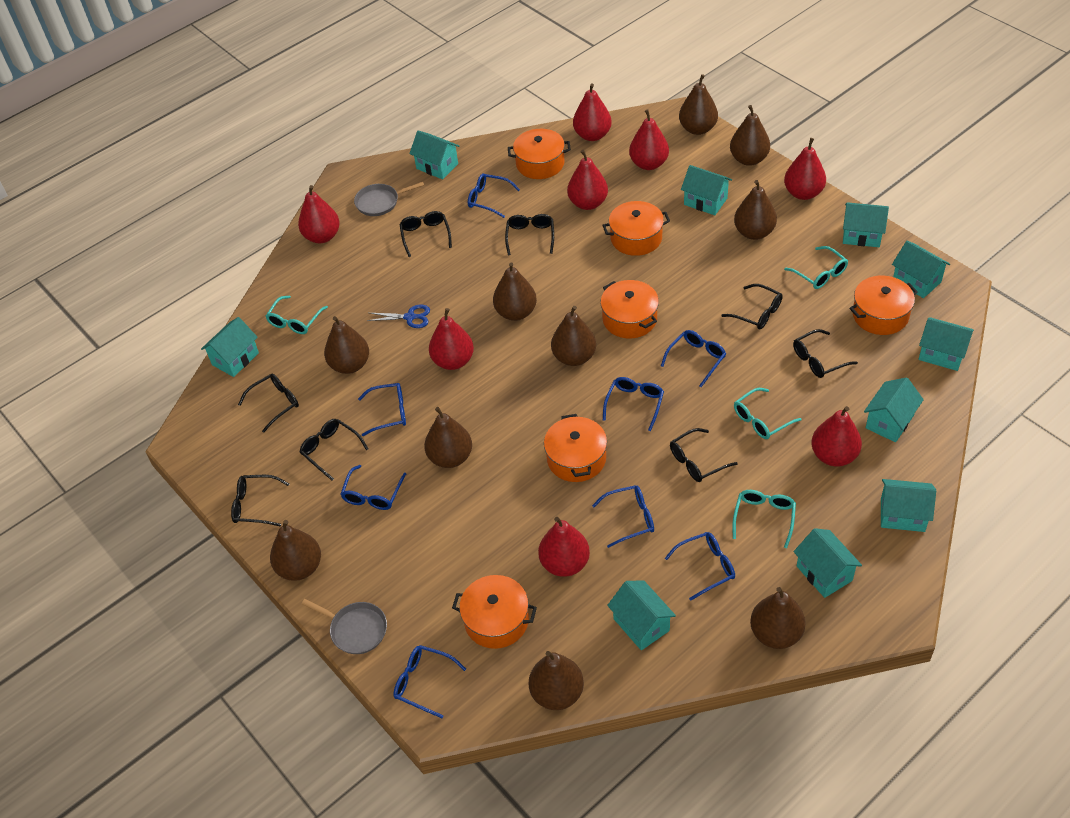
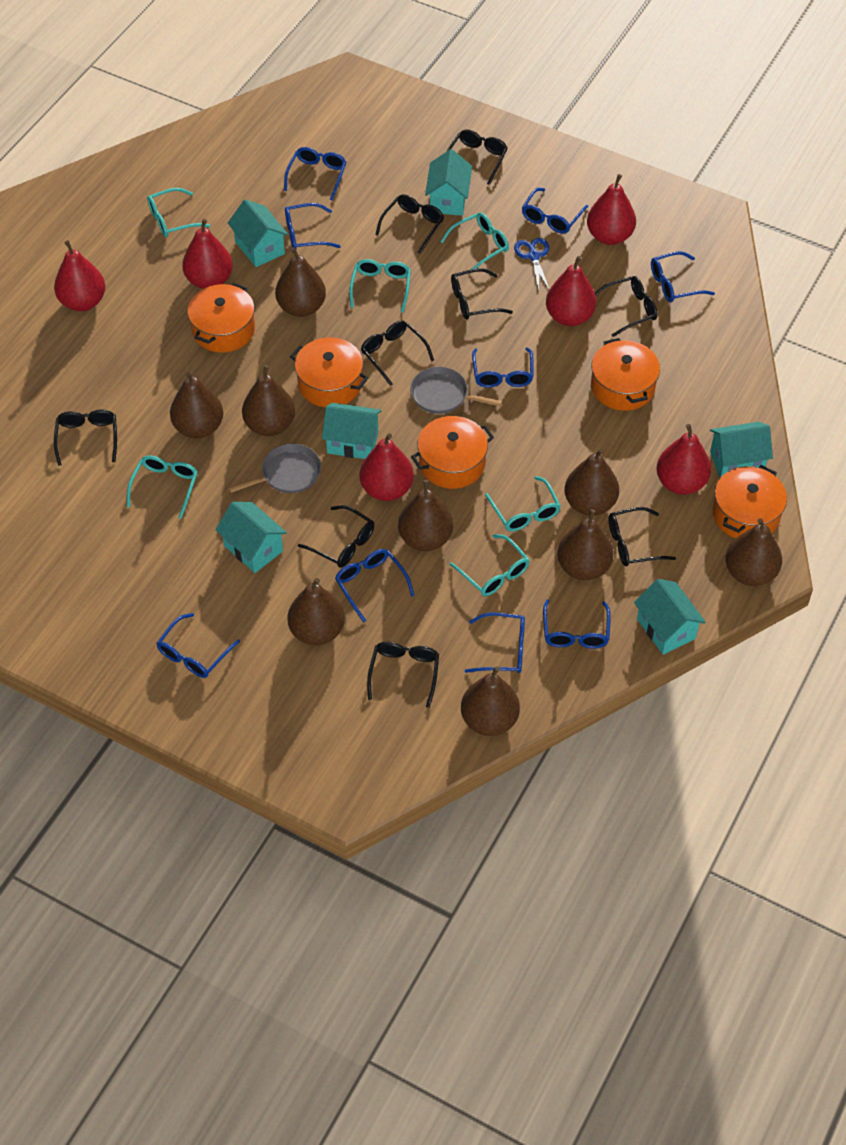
black glasses: [231,475,289,527] [238,374,299,433] [300,419,368,480] [399,211,452,257] [505,214,554,256] [670,428,738,482] [721,284,783,330] [793,329,858,378] = 8 -> [54,409,117,466] [298,505,375,568] [361,320,434,386] [367,642,439,708] [375,194,444,254] [447,129,508,185] [451,268,513,319] [595,276,658,337] [609,507,676,566] = 9
blue glasses: [340,465,406,510] [358,383,406,436] [393,645,466,718] [468,174,520,218] [592,485,654,548] [603,377,664,431] [661,330,726,387] [665,532,735,601] = 8 -> [157,613,240,678] [284,147,346,201] [285,203,341,249] [335,549,415,623] [465,613,525,673] [472,347,534,388] [522,188,588,234] [543,599,611,649] [651,251,715,302] = 9
brown pear: [270,520,321,581] [324,316,369,374] [424,407,472,468] [493,262,537,321] [529,651,584,710] [551,306,596,366] [679,74,718,135] [730,105,770,166] [734,180,777,240] [750,587,806,649] = 10 -> [170,372,223,438] [242,365,295,436] [275,247,326,317] [287,578,345,645] [398,480,453,551] [461,667,520,736] [557,509,614,580] [565,449,619,516] [725,518,782,586] = 9
orange pot: [452,575,537,649] [508,129,571,179] [544,414,607,482] [600,280,659,339] [602,201,670,256] [850,276,918,335] = 6 -> [187,283,255,353] [290,337,368,408] [411,416,494,489] [591,338,660,411] [713,465,787,538] = 5
red pear: [298,185,340,243] [429,308,474,370] [538,517,590,577] [567,150,608,210] [573,83,612,141] [629,109,669,170] [784,138,826,200] [811,406,862,467] = 8 -> [54,240,105,311] [182,219,233,289] [360,434,414,501] [546,256,597,326] [587,174,636,245] [656,424,711,495] = 6
turquoise glasses: [266,296,328,334] [732,490,796,548] [734,388,801,439] [784,246,848,289] = 4 -> [127,455,198,519] [147,188,210,237] [349,259,411,313] [440,212,509,274] [449,534,530,596] [485,476,561,531] = 6
turquoise house: [201,317,259,377] [410,130,460,180] [607,580,676,650] [681,165,732,215] [794,528,862,598] [843,202,889,247] [864,377,924,442] [881,479,936,532] [892,241,950,298] [919,317,974,371] = 10 -> [216,502,287,573] [228,199,289,267] [322,403,381,459] [425,149,472,216] [634,579,706,655] [710,422,773,478] = 6

